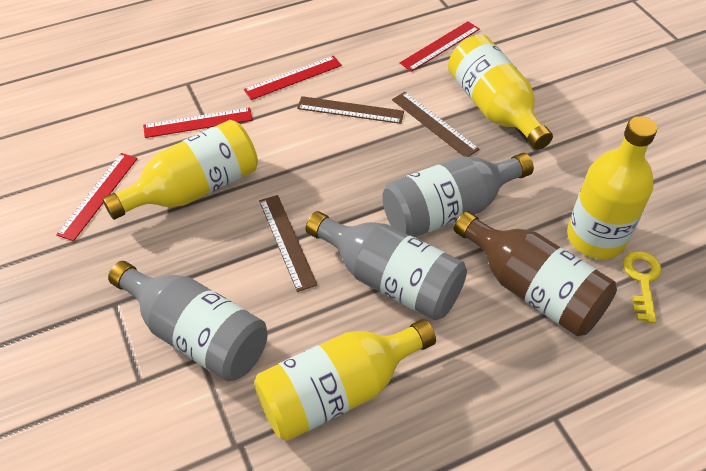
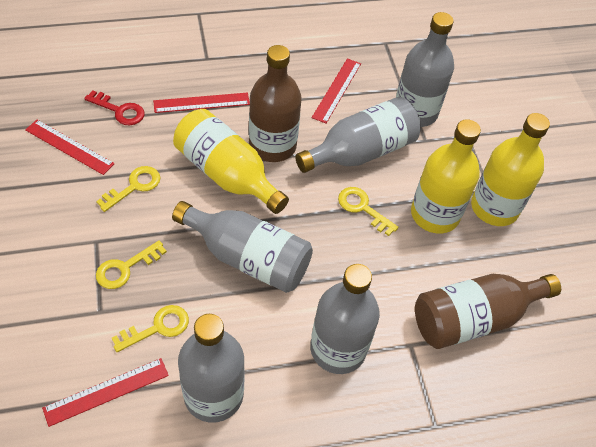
brown bottle: [454,211,617,336] = 1 -> [249,45,302,162] [415,274,561,349] = 2
brown ruler: [259,195,318,292] [297,96,404,124] [392,92,479,157] = 3 -> none = 0
grey bottle: [108,261,267,381] [306,211,467,320] [382,153,534,237] = 3 -> [172,201,313,293] [178,314,245,423] [295,97,421,173] [310,264,380,374] [396,12,454,127] = 5
red key: none = 0 -> [84,90,144,126] = 1
yellow bottle: [102,120,258,220] [254,319,436,441] [448,35,553,150] [567,116,657,259] = 4 -> [173,109,289,214] [411,119,481,234] [471,113,550,226] = 3
yellow key: [623,251,662,323] = 1 -> [96,166,160,212] [96,240,167,289] [112,305,189,352] [338,187,399,236] = 4

